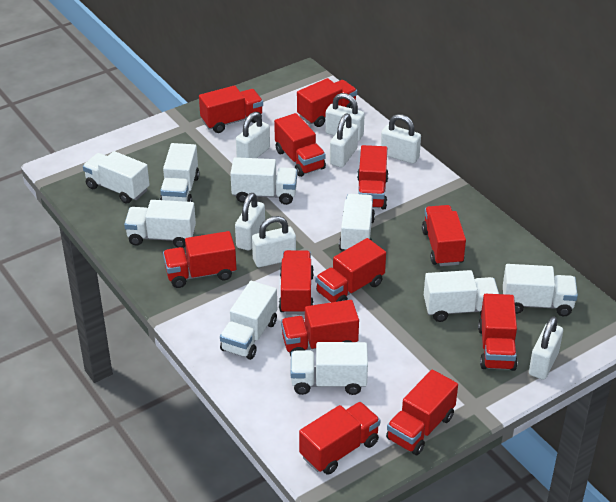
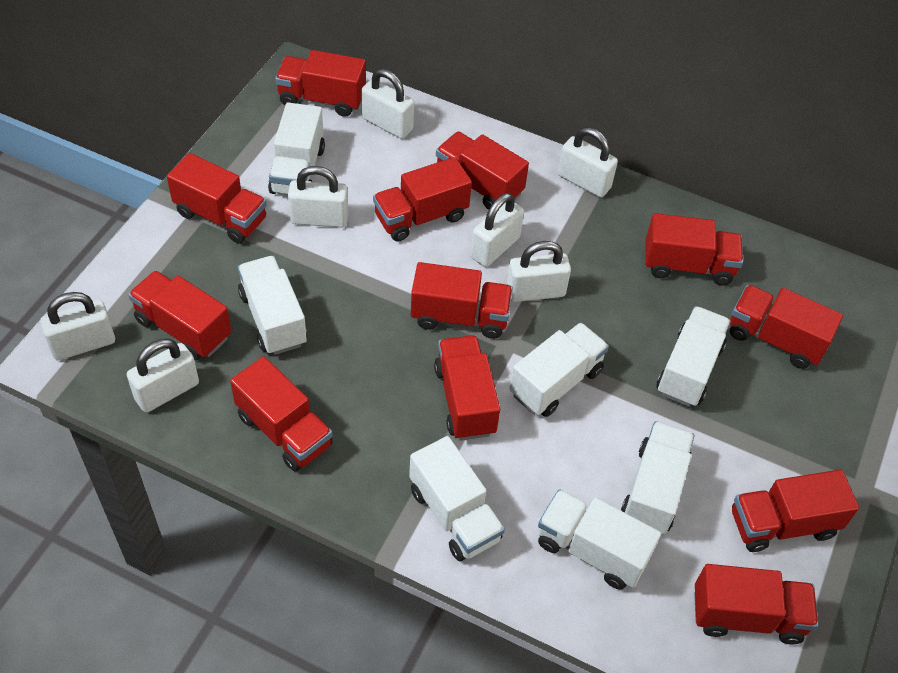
white truck: [83,151,150,204] [124,200,196,248] [160,143,199,202] [220,281,277,360] [230,157,297,205] [291,342,368,395] [339,194,375,250] [424,270,499,322] [503,264,578,316] = 9 -> [238,256,307,355] [268,102,325,195] [409,436,505,561] [509,322,609,417] [538,489,661,590] [621,421,694,534] [656,306,731,407] = 7

